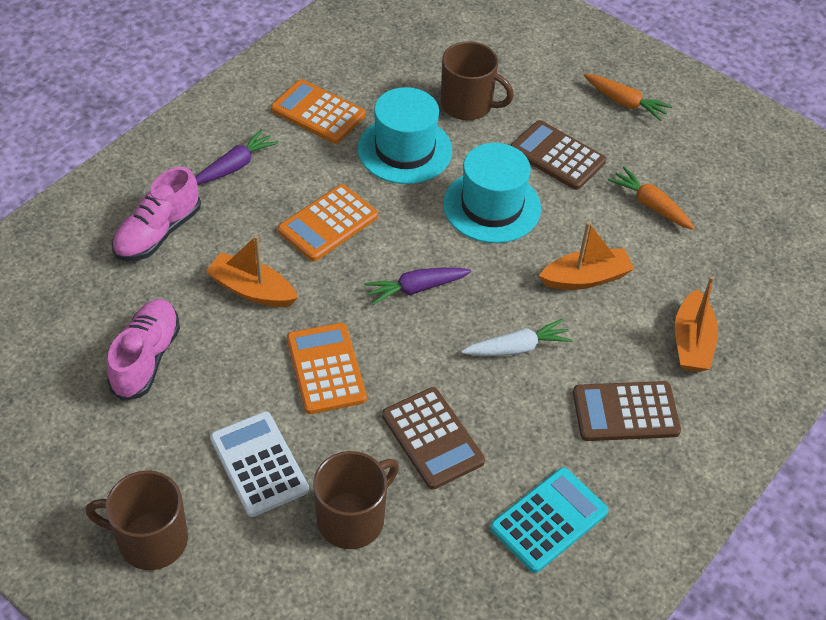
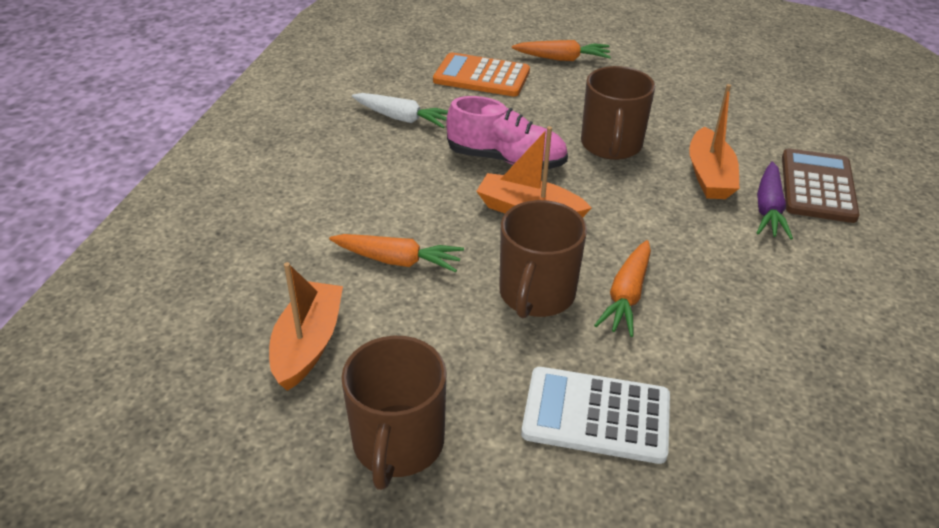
brown calculator: [382,387,485,490] [510,120,606,190] [573,381,681,441] = 3 -> [782,149,860,223] = 1
orange calculator: [271,79,365,144] [278,184,378,261] [287,323,367,414] = 3 -> [433,52,530,97] = 1
orange carrot: [584,74,672,121] [608,167,695,230] = 2 -> [329,234,464,272] [512,40,611,61] [594,240,651,337] = 3
pink shoe: [107,299,180,401] [112,167,201,261] = 2 -> [446,96,568,170] = 1
purple carrot: [195,129,279,184] [364,268,471,305] = 2 -> [757,162,793,240] = 1
turquoise calculator: [490,467,609,573] = 1 -> none = 0
turquoise hat: [358,87,452,184] [443,143,541,243] = 2 -> none = 0

